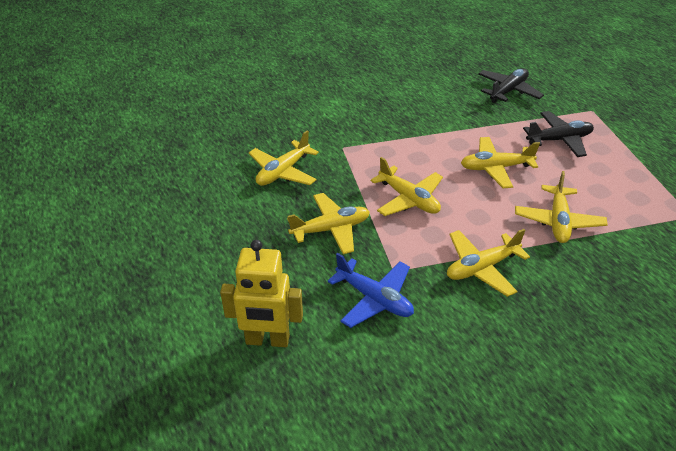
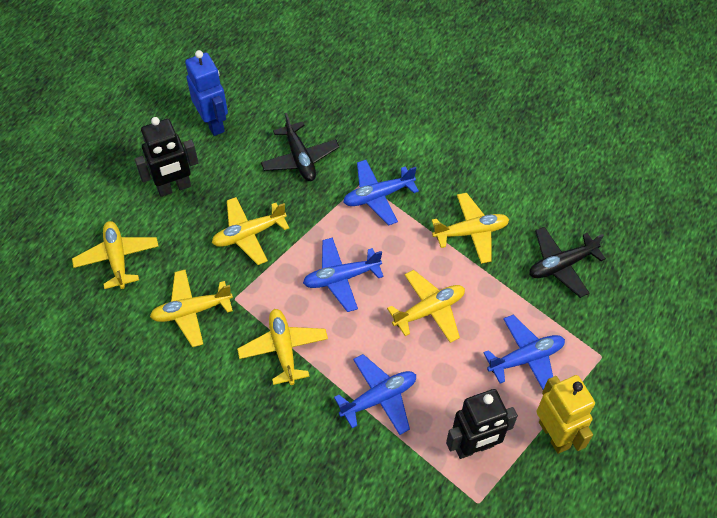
black robot: none = 0 -> [135,117,198,197] [446,389,518,459] = 2
blue plane: [328,253,414,328] = 1 -> [303,237,384,312] [334,354,416,435] [343,160,419,226] [483,315,565,390] = 4
blue robot: none = 0 -> [185,50,228,136] = 1

